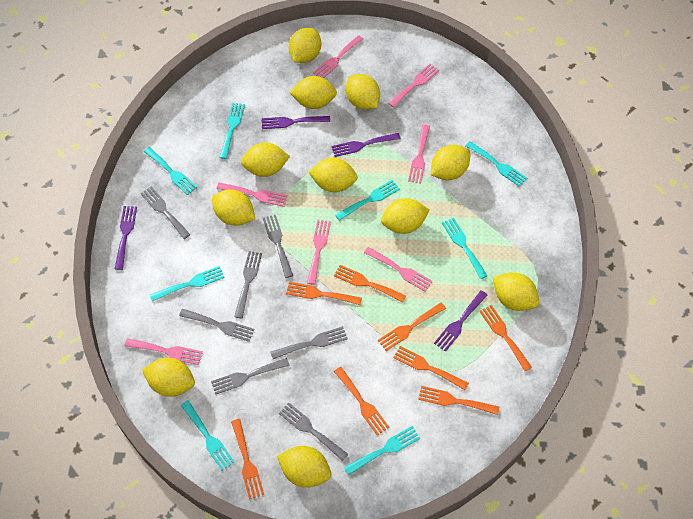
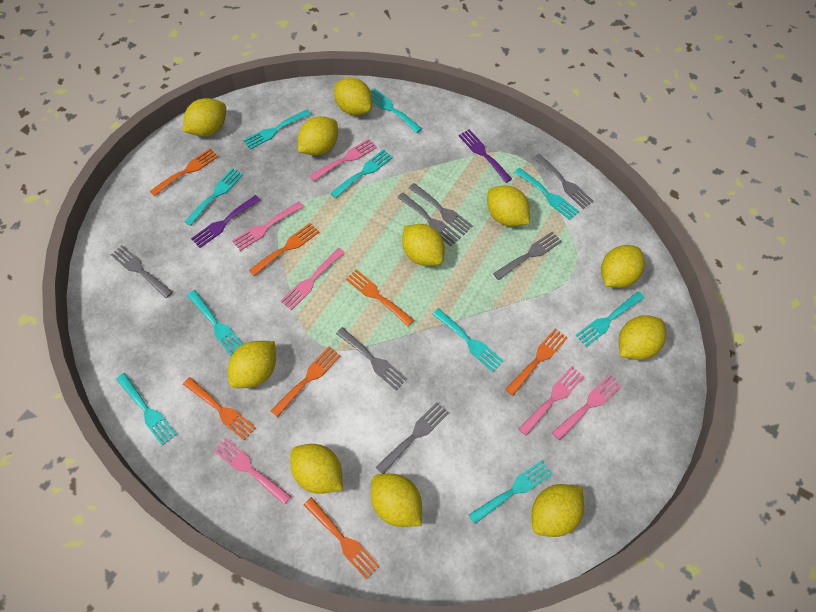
orange fork: [231,419,264,499] [286,281,362,305] [334,265,406,302] [334,367,390,436] [378,302,446,351] [393,346,469,390] [418,386,499,415] [479,305,532,371] = 8 -> [150,148,218,196] [183,377,256,440] [249,223,319,276] [271,346,341,417] [304,497,379,580] [346,269,414,326] [505,328,568,396] = 7
pink fork: [125,338,203,365] [216,183,288,207] [307,220,331,285] [313,35,363,78] [364,247,433,292] [388,64,439,107] [408,124,430,183] = 7 -> [213,437,291,505] [232,201,304,251] [281,248,345,310] [310,139,377,181] [519,367,584,436] [552,375,622,440] = 6
purple fork: [115,206,137,270] [262,116,330,129] [331,133,401,157] [434,290,487,352] = 4 -> [191,195,260,248] [459,129,512,183] = 2
turquoise fork: [144,147,197,195] [150,266,225,302] [181,400,234,470] [219,103,245,159] [335,180,400,221] [344,426,420,476] [442,218,488,279] [466,141,527,187] = 8 -> [116,373,177,446] [184,168,243,226] [187,290,243,356] [243,109,311,150] [330,149,393,198] [371,88,422,133] [432,308,503,372] [469,460,552,524] [514,168,579,220] [575,292,645,347] = 10

